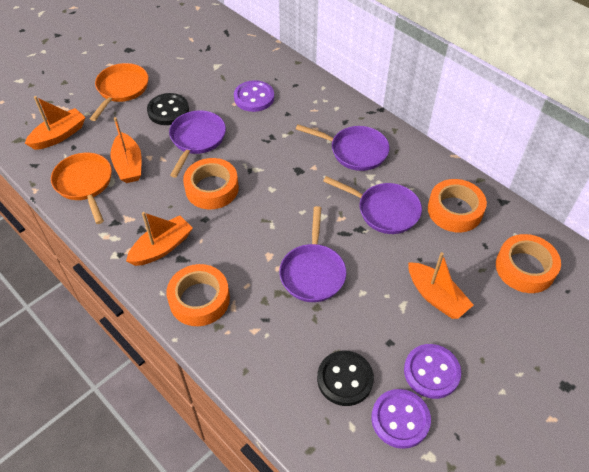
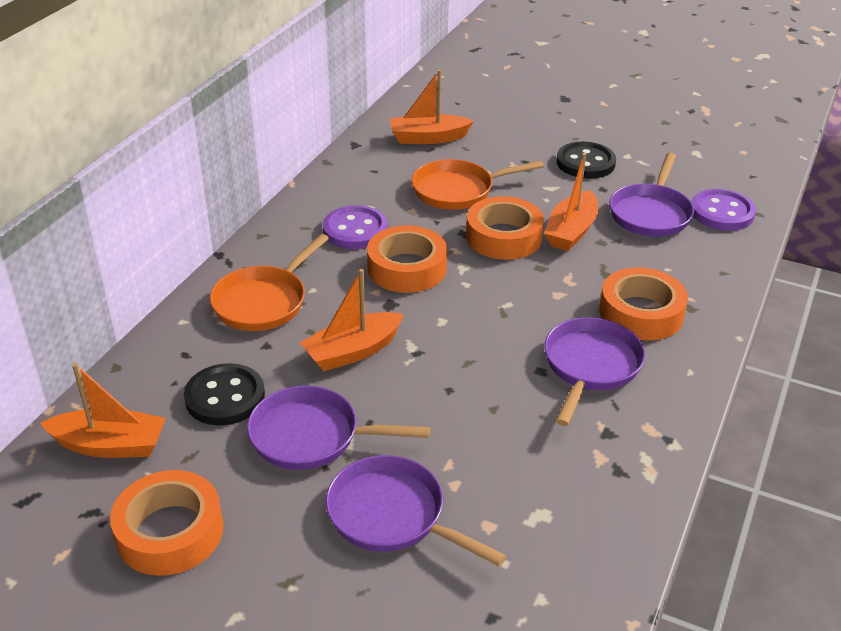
purple button: [234,80,274,112] [371,389,431,449] [404,344,461,399] = 3 -> [323,205,388,249] [692,189,756,231] = 2

